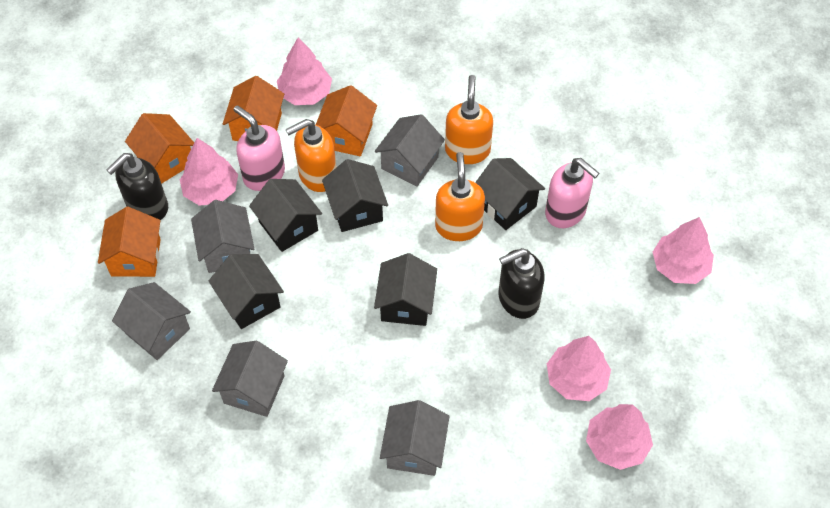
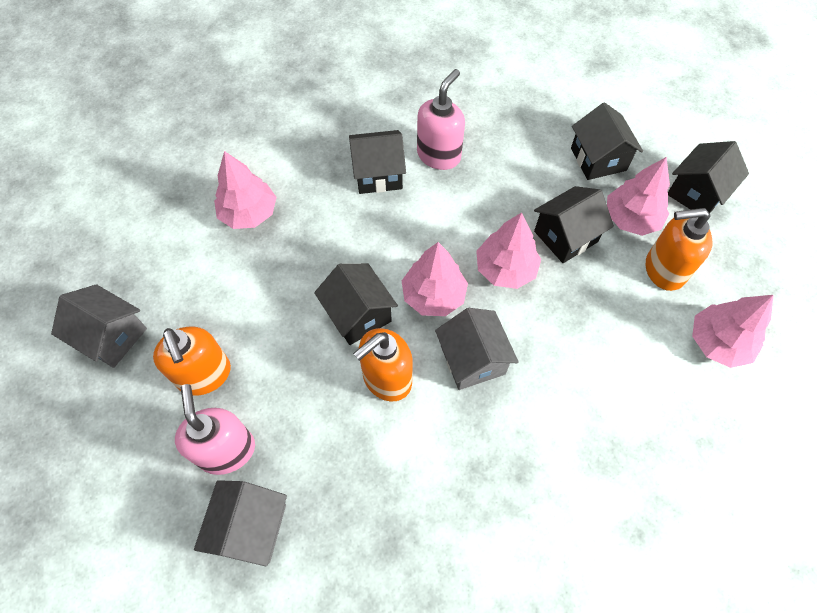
black soap dispenser: [107,153,168,220] [499,248,545,319] = 2 -> none = 0
grey house: [112,282,191,360] [191,200,254,273] [212,341,288,417] [375,114,445,187] [380,400,450,476] = 5 -> [51,284,147,368] [194,480,287,566] [435,308,519,390] = 3
orange house: [98,207,161,277] [125,113,194,184] [223,76,284,141] [316,85,377,156] = 4 -> none = 0

